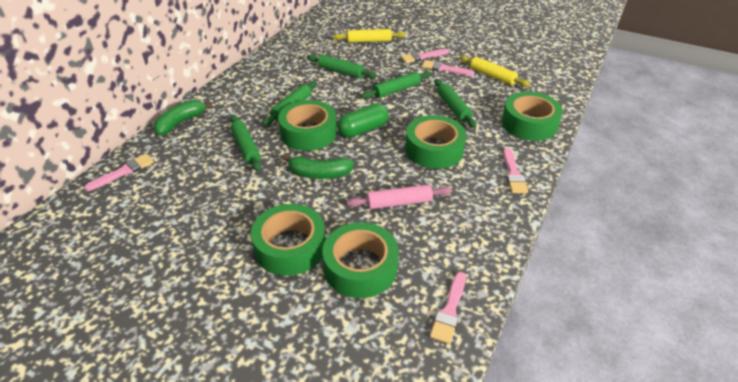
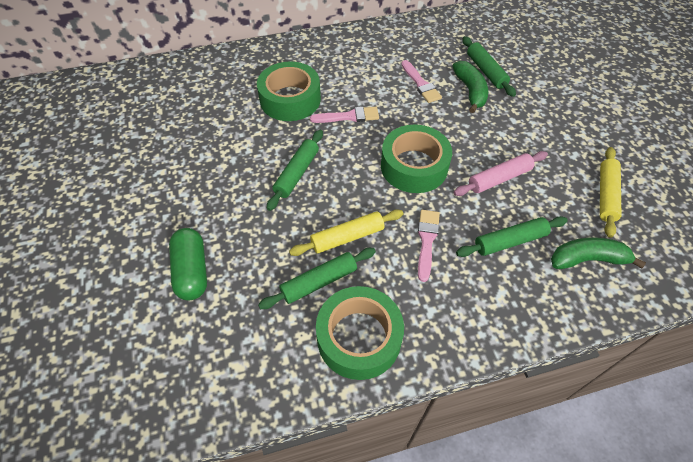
green rolling pin: [230,115,262,172] [263,81,317,126] [307,54,377,79] [361,71,431,99] [434,79,477,128] = 5 -> [258,248,376,309] [267,130,323,211] [456,216,568,257] [462,36,516,97] = 4
green tape: [251,204,326,276] [278,100,337,151] [322,222,398,298] [405,115,466,169] [502,92,563,141] = 5 -> [257,61,321,121] [316,286,404,380] [381,124,452,193] = 3
pink brush: [84,154,154,191] [401,49,449,63] [422,60,475,76] [430,272,466,344] [503,148,528,193] = 5 -> [310,107,379,123] [401,60,442,103] [418,210,440,282] = 3

